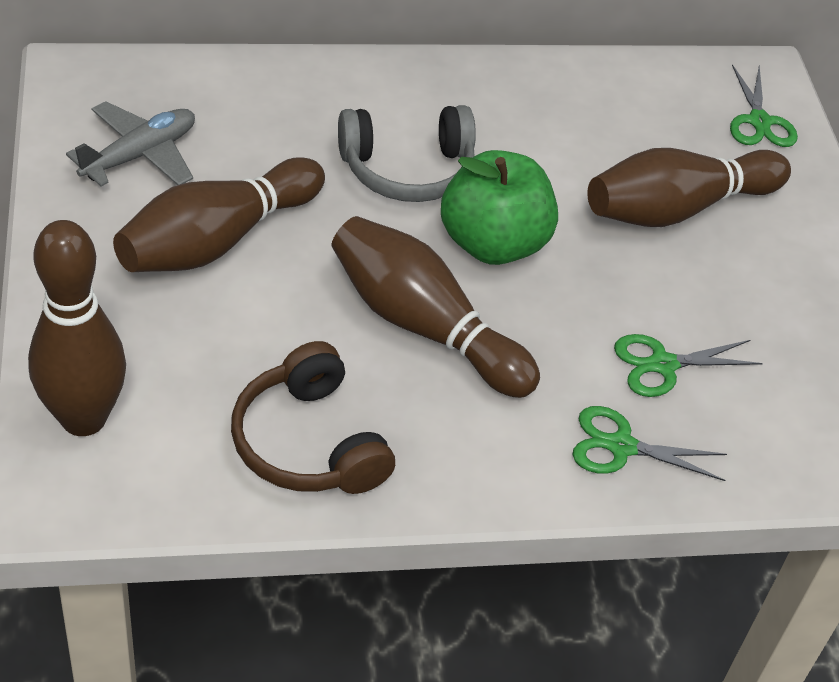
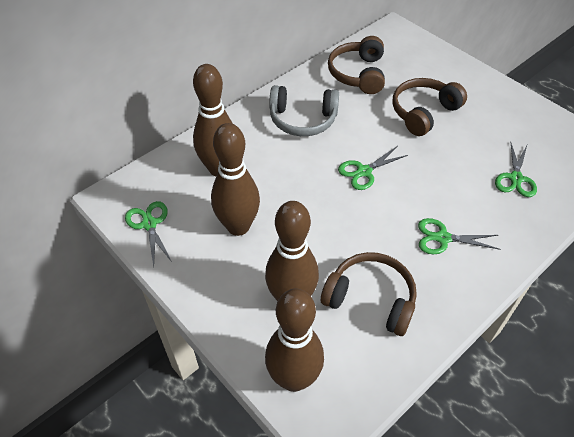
brown headphones: [231,341,395,494] = 1 -> [321,252,417,336] [328,36,385,94] [392,78,467,136] = 3
green apple: [441,150,558,265] = 1 -> none = 0
green scissors: [573,406,727,481] [614,334,763,397] [730,64,798,147] = 3 -> [125,201,172,267] [338,147,408,190] [418,218,501,254] [495,143,537,197] = 4
grey plane: [66,101,195,186] = 1 -> none = 0

